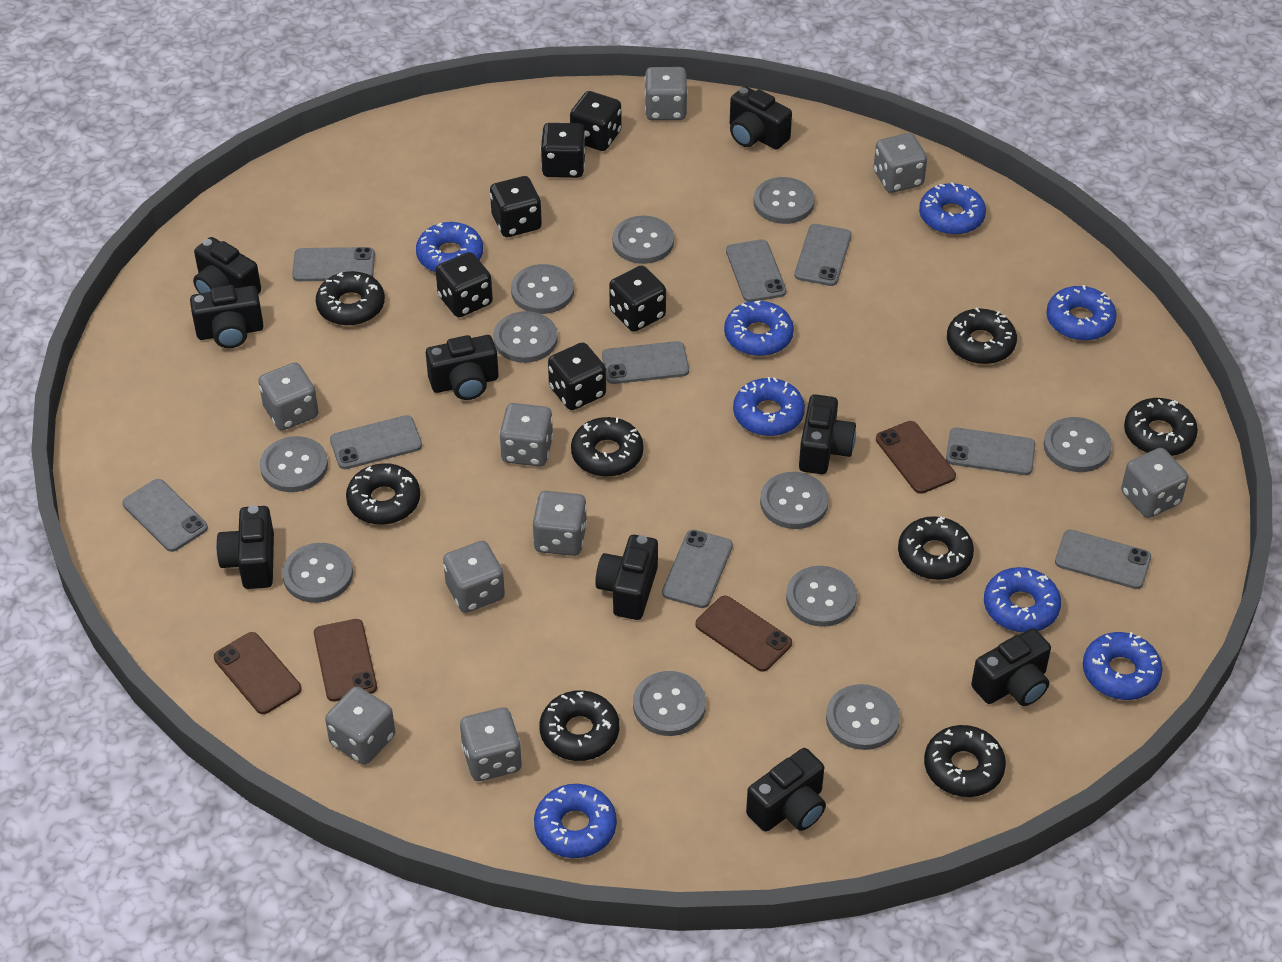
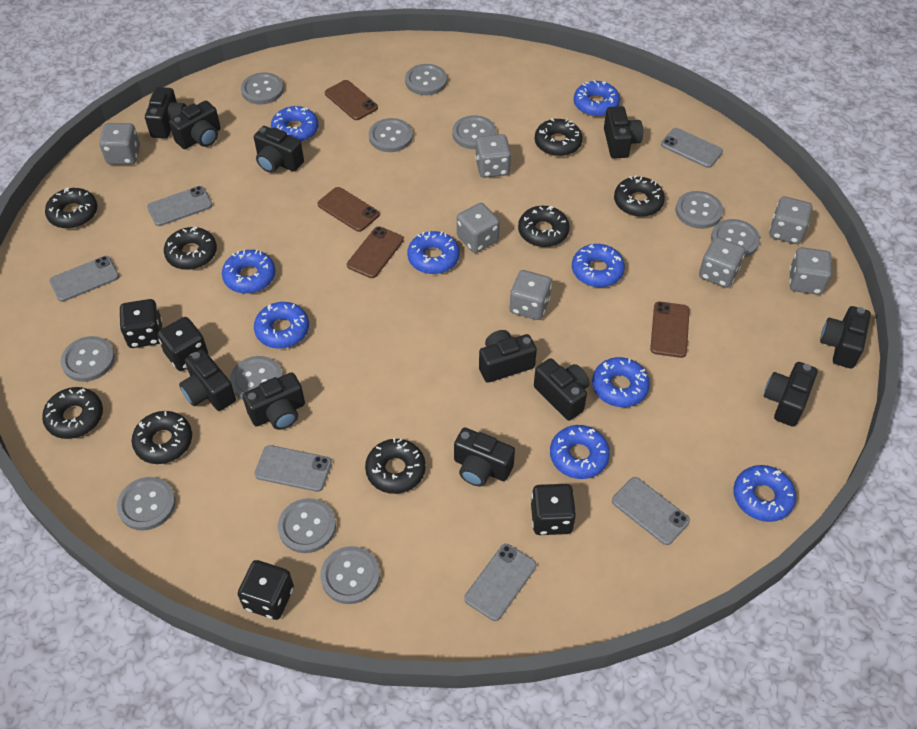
black camera: [190,285,264,348] [193,237,261,294] [216,505,274,589] [426,335,499,400] [595,535,658,620] [730,86,792,150] [746,748,826,832] [799,394,856,474] [971,628,1051,706] = 9 -> [145,87,187,139] [169,101,221,149] [179,349,236,411] [243,372,305,430] [254,126,304,173] [454,428,515,486] [479,330,537,383] [534,358,589,421] [604,106,643,159] [764,362,818,427] [820,306,871,369] = 11
black dice: [435,252,493,317] [490,176,542,237] [541,123,585,178] [548,342,606,410] [570,91,622,151] [609,265,666,332] = 6 -> [120,299,162,348] [157,317,208,371] [238,560,294,620] [531,484,576,535] = 4
blue donut: [416,222,483,272] [534,784,617,858] [724,300,794,356] [733,377,805,436] [919,182,986,235] [984,567,1061,632] [1046,285,1116,341] [1083,632,1163,700] = 8 -> [222,250,276,293] [254,302,309,349] [271,106,319,142] [407,231,460,274] [550,425,610,479] [572,244,625,287] [574,80,620,117] [592,357,650,407] [733,465,796,522] = 9
grey dice: [258,362,319,431] [325,686,395,765] [443,541,505,613] [460,707,522,781] [499,403,553,467] [533,491,587,556] [645,67,688,120] [874,133,927,193] [1121,448,1188,518] = 9 -> [99,123,140,164] [457,203,500,253] [475,134,511,178] [509,270,552,320] [699,237,745,288] [769,196,812,244] [789,247,832,295] = 7
grey phone: [122,479,208,552] [292,247,375,281] [330,415,422,469] [602,341,689,384] [662,530,733,608] [726,239,786,302] [794,224,851,286] [946,428,1036,475] [1055,530,1151,589] = 9 -> [49,256,119,302] [147,186,212,226] [254,445,332,492] [464,544,536,621] [612,477,690,545] [661,128,723,168] = 6

